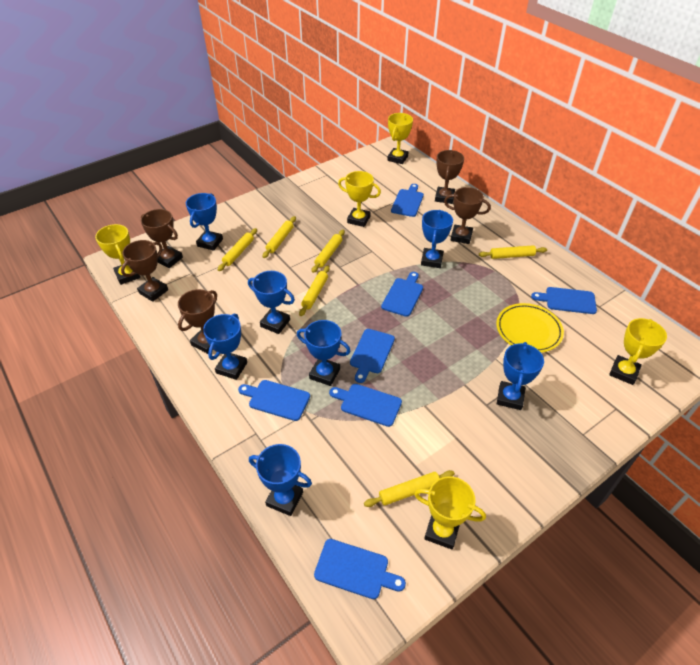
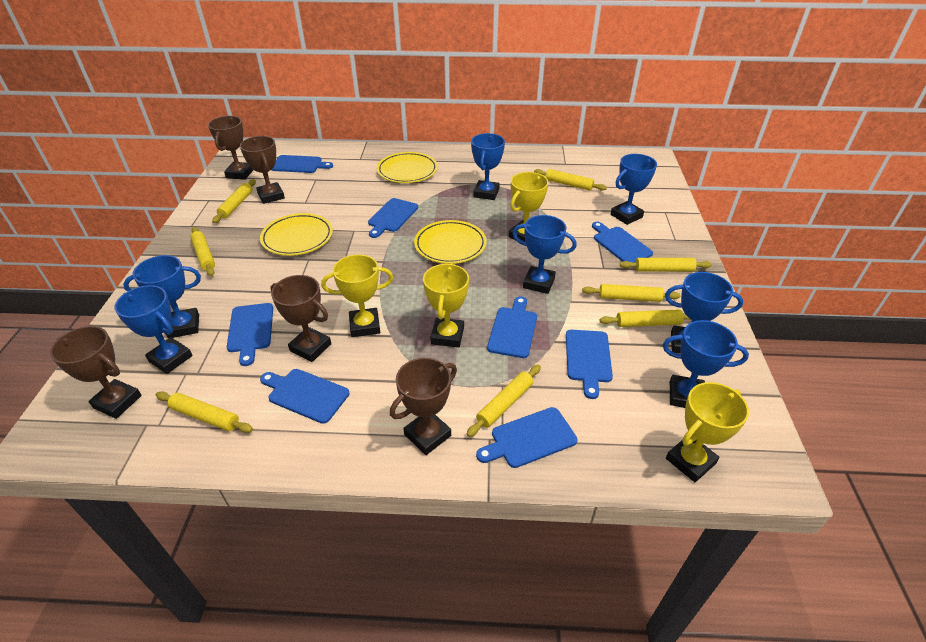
blue cutting board: [238,380,310,421] [314,539,406,599] [329,384,402,427] [350,329,395,383] [381,272,423,317] [391,184,424,217] [531,287,597,314] = 7 -> [227,303,273,366] [260,369,349,424] [271,155,333,173] [368,198,418,238] [476,407,577,468] [487,296,537,358] [566,330,613,399] [592,222,653,263] = 8
yellow plate: [496,303,564,353] = 1 -> [260,213,333,256] [377,152,438,183] [414,220,487,264] = 3
yellow rolling pin: [218,228,257,271] [263,216,296,258] [299,265,330,316] [312,230,345,273] [364,470,455,507] [479,245,547,259] = 6 -> [156,391,253,433] [190,227,215,276] [212,179,256,223] [467,365,541,437] [534,169,607,191] [582,284,681,302] [600,310,692,327] [620,258,712,271] = 8
yellow trophy: [95,224,140,285] [338,171,381,227] [387,113,413,164] [414,476,486,550] [609,318,667,385] = 5 -> [321,254,393,337] [423,263,469,347] [508,172,548,242] [666,382,749,482] = 4

